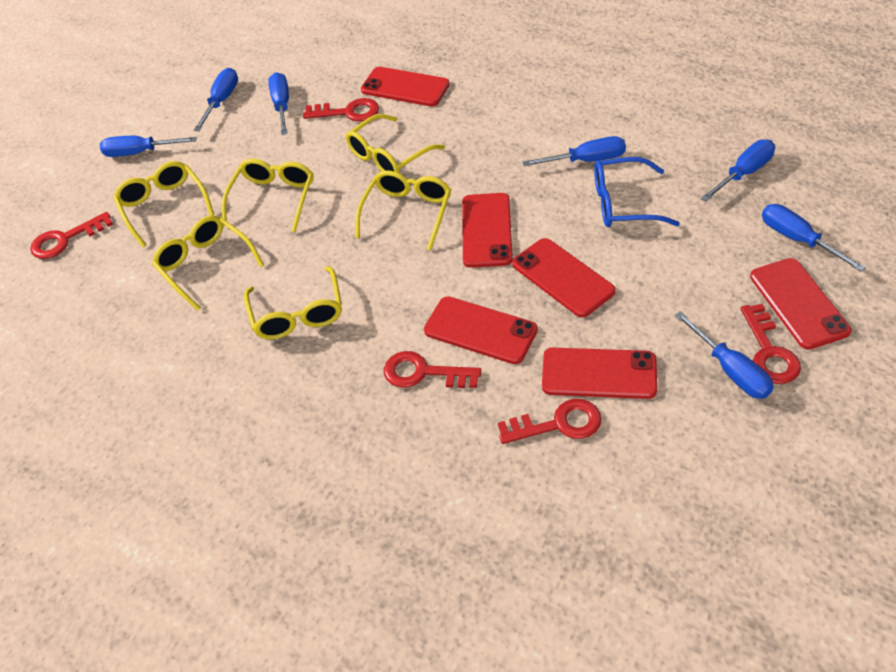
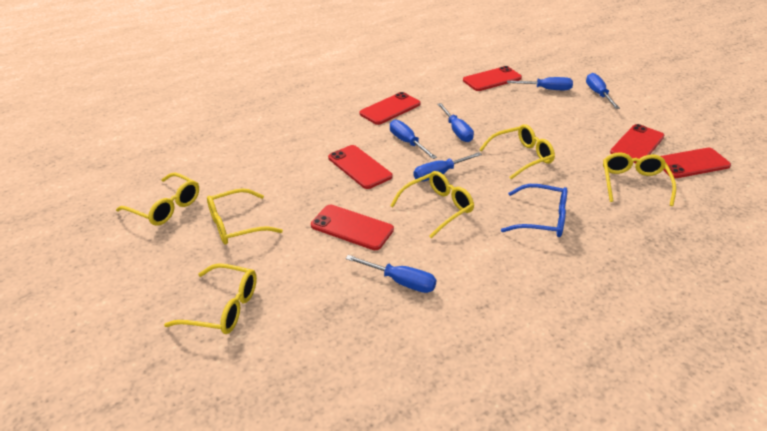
blue screwdriver: [100,136,197,157] [194,68,238,131] [268,72,289,135] [523,136,626,166] [675,311,774,399] [701,140,775,202] [762,204,866,272] = 7 -> [345,255,436,293] [390,120,437,159] [414,152,482,181] [437,103,474,142] [507,77,573,90] [586,73,620,109] = 6
red key: [30,212,113,259] [303,98,379,122] [384,351,482,388] [498,399,602,444] [741,304,801,384] = 5 -> none = 0

